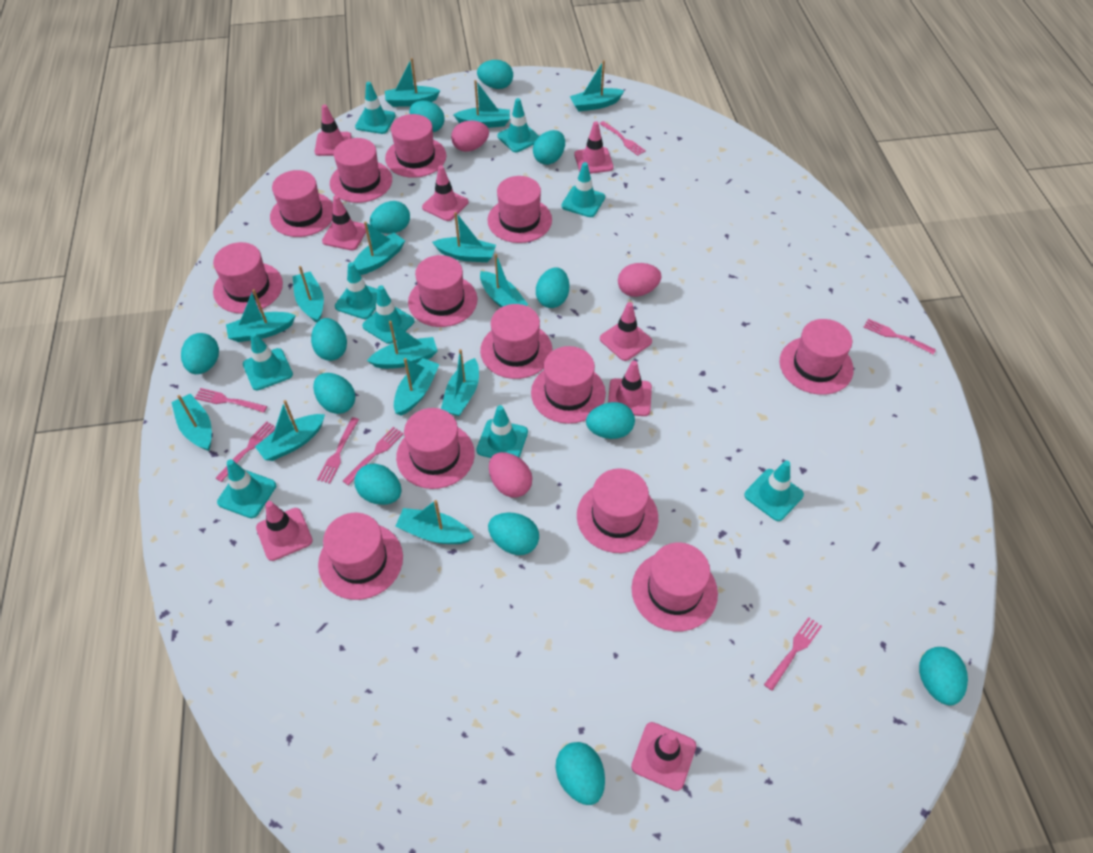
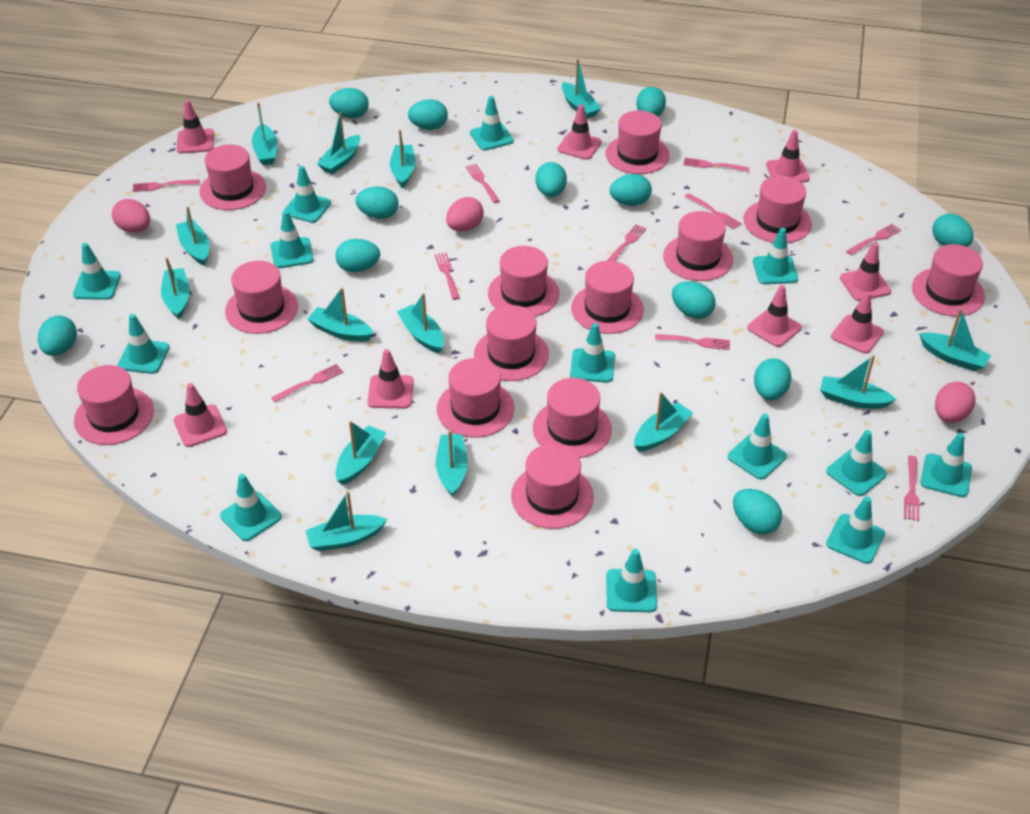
pink fork: [194,388,267,413] [216,421,276,482] [317,417,359,484] [343,427,404,485] [600,121,646,156] [764,617,822,691] [864,319,936,355] = 7 -> [133,180,200,192] [271,364,343,402] [434,253,460,300] [466,164,500,203] [607,224,646,261] [655,334,730,350] [683,158,749,172] [684,193,742,229] [846,224,901,255] [904,456,919,521] = 10
turquoise egg: [181,333,219,374] [311,318,347,361] [313,373,356,414] [354,464,401,505] [370,201,410,234] [409,101,445,132] [477,60,513,89] [488,513,539,555] [533,130,565,165] [536,267,569,308] [556,742,605,805] [586,402,635,439] [919,647,968,705] = 13 -> [38,315,77,356] [329,88,369,118] [335,239,380,272] [356,186,398,219] [408,99,448,130] [535,162,567,197] [610,174,652,206] [636,87,666,116] [672,281,716,319] [733,489,782,535] [754,358,792,400] [932,214,974,247] = 12
turquoise traffic cone: [217,459,276,518] [243,332,293,390] [335,262,378,319] [355,82,396,134] [362,285,414,344] [476,405,528,458] [497,98,539,152] [561,162,605,217] [744,461,804,521] = 9 -> [73,243,121,300] [117,314,170,374] [220,474,282,541] [271,211,314,268] [284,166,331,223] [470,96,514,151] [570,323,615,383] [606,549,657,612] [728,414,787,480] [753,228,798,284] [826,430,887,496] [826,496,885,564] [921,433,972,497] = 13

